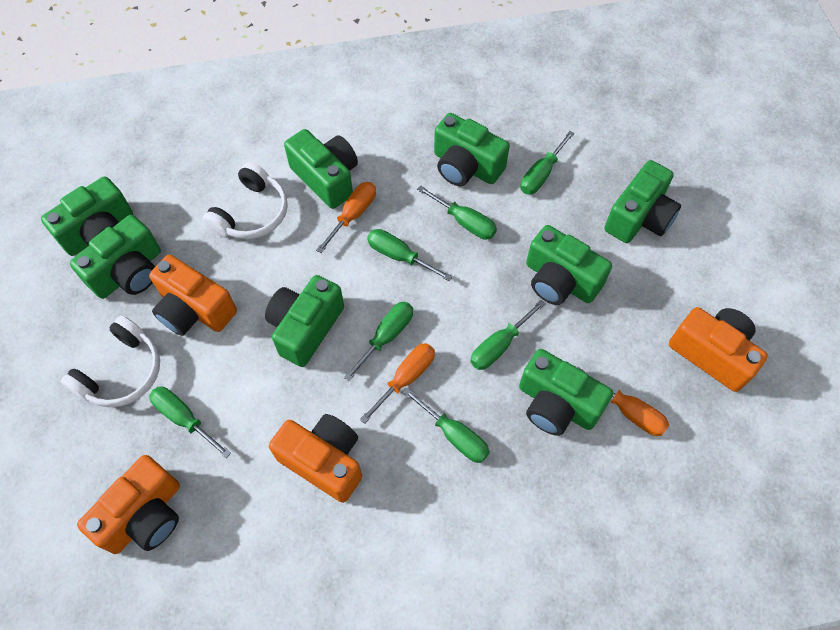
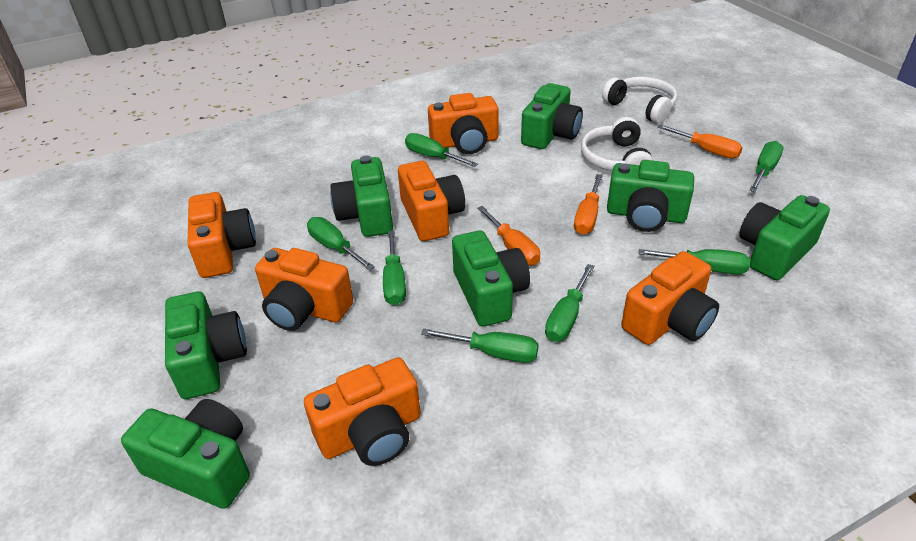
green camera: [41,176,133,256] [70,215,161,299] [265,275,344,367] [284,129,358,209] [434,113,510,186] [519,349,613,436] [526,225,612,305] [604,160,681,243] = 8 -> [121,399,250,509] [165,291,247,399] [330,155,393,237] [452,230,530,327] [521,83,583,149] [607,160,694,232] [739,195,830,280] = 7
orange camera: [77,455,180,554] [149,255,237,336] [269,414,362,503] [669,307,768,392] = 4 -> [187,192,256,278] [255,248,353,331] [304,357,421,466] [398,161,465,241] [428,93,499,154] [621,251,719,345] = 6

